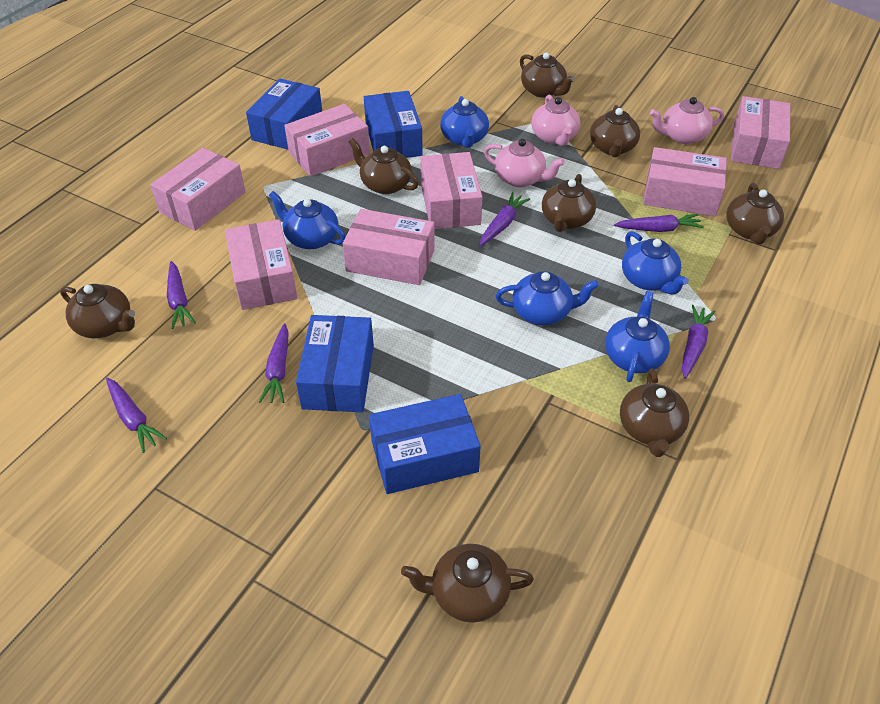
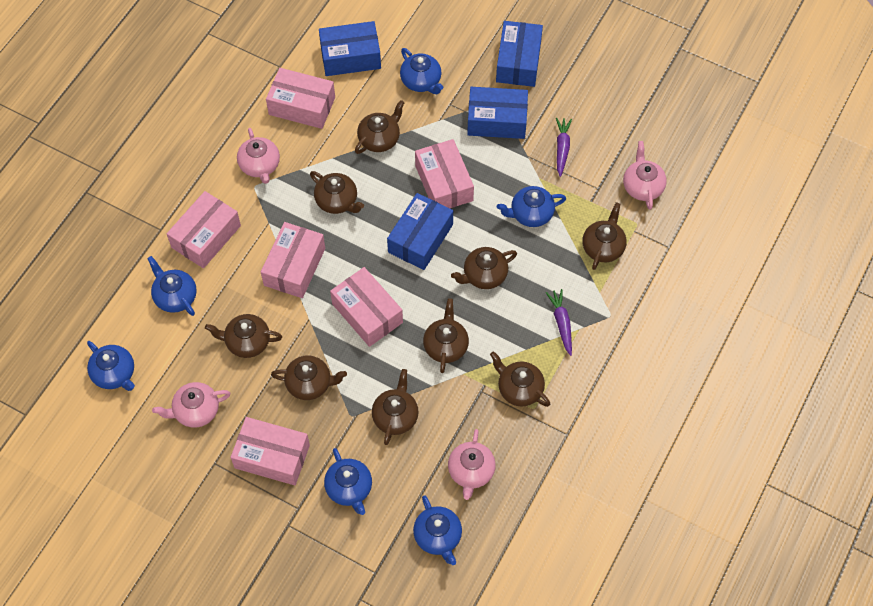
blue teapot: [269,191,346,249] [440,96,489,148] [496,271,599,325] [605,291,670,382] [622,231,689,295] = 5 -> [87,341,135,391] [147,256,197,316] [324,448,372,515] [400,48,443,94] [413,495,462,565] [497,186,566,227] = 6
brown teapot: [60,284,135,338] [349,138,419,194] [401,544,534,622] [520,52,575,98] [542,174,596,232] [590,105,640,157] [620,368,689,457] [727,183,784,244] = 8 -> [205,314,282,358] [271,355,347,400] [310,171,364,214] [355,100,405,154] [372,369,419,445] [423,298,469,373] [451,247,517,289] [490,351,550,407] [582,202,627,270] = 9
pink box: [150,148,246,231] [225,219,298,310] [284,104,370,177] [343,209,435,285] [420,152,482,229] [643,147,727,216] [731,96,790,169] = 7 -> [167,191,241,269] [230,417,310,485] [261,222,325,298] [266,68,335,129] [330,267,403,347] [415,139,474,208] = 6
pink teapot: [484,139,565,187] [531,95,580,146] [650,97,724,144] = 3 -> [152,382,231,428] [237,128,280,184] [448,429,496,500] [623,141,667,210] = 4
purple carrot: [106,378,167,453] [167,261,196,329] [259,323,289,403] [480,192,530,246] [614,214,704,232] [682,305,716,379] = 6 -> [546,289,572,356] [556,118,572,177] = 2

